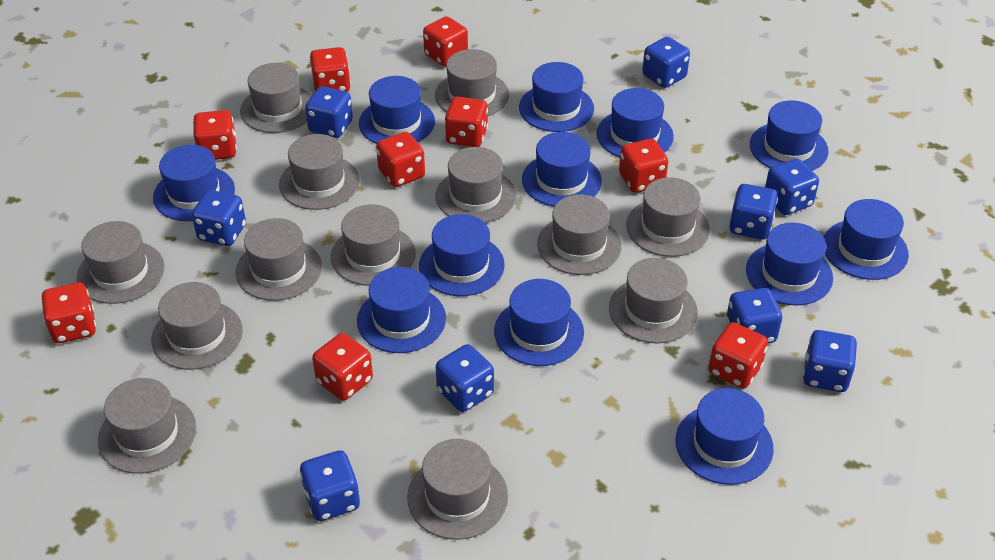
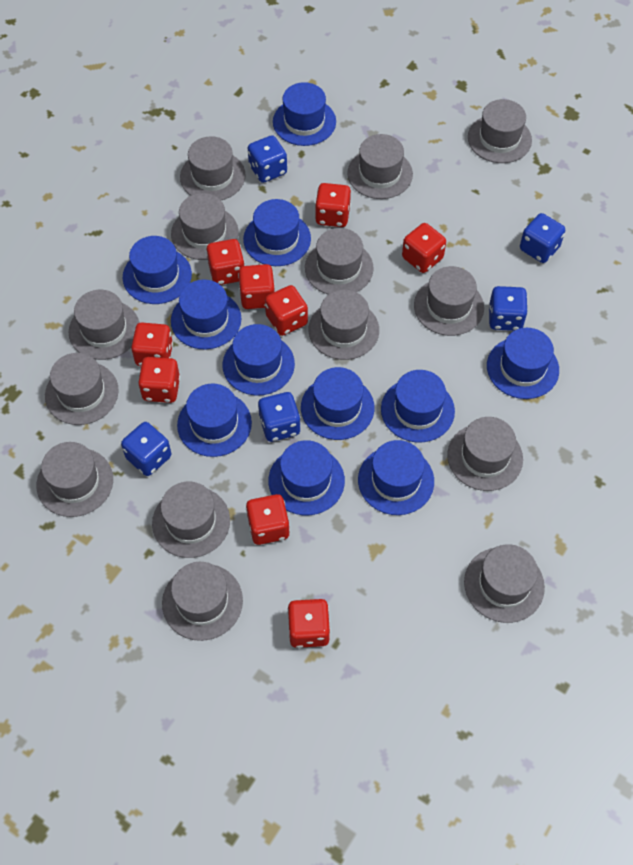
blue dice: [192,190,246,246] [300,450,360,521] [305,86,353,138] [436,344,494,412] [642,37,690,88] [726,288,782,343] [729,184,778,240] [765,159,819,215] [803,330,857,392] = 9 -> [121,422,171,476] [248,135,287,183] [258,392,301,442] [489,286,528,331] [520,213,565,263] = 5
blue hat: [153,145,235,221] [357,267,446,353] [359,76,435,144] [419,214,505,296] [494,279,584,366] [519,62,594,132] [522,132,602,207] [596,88,674,157] [676,388,774,485] [746,223,833,305] [750,100,828,171] [824,199,909,280] = 12 -> [123,236,192,304] [171,280,242,349] [177,383,252,457] [223,324,295,396] [243,199,311,266] [268,440,345,515] [273,82,336,146] [301,367,374,440] [358,440,434,515] [381,370,455,443] [487,328,559,399] = 11
grey hat: [76,221,164,304] [98,378,196,474] [151,282,243,370] [235,218,322,301] [240,63,312,133] [279,134,360,210] [331,204,416,286] [407,439,508,540] [435,49,509,116] [435,147,516,223] [537,194,621,275] [609,258,698,344] [626,177,710,257] = 13 -> [37,442,113,517] [45,353,119,425] [68,290,139,360] [152,482,230,558] [162,562,243,641] [171,193,239,260] [180,136,246,200] [305,228,374,295] [308,290,379,360] [347,134,413,199] [414,266,484,336] [447,417,523,491] [464,544,545,623] [468,99,532,163] = 14

